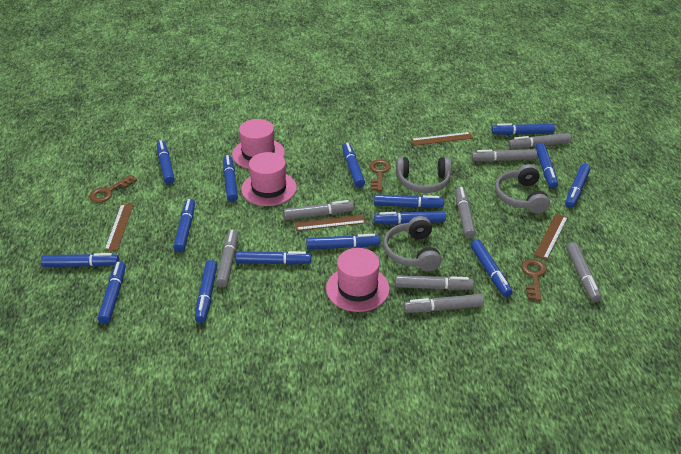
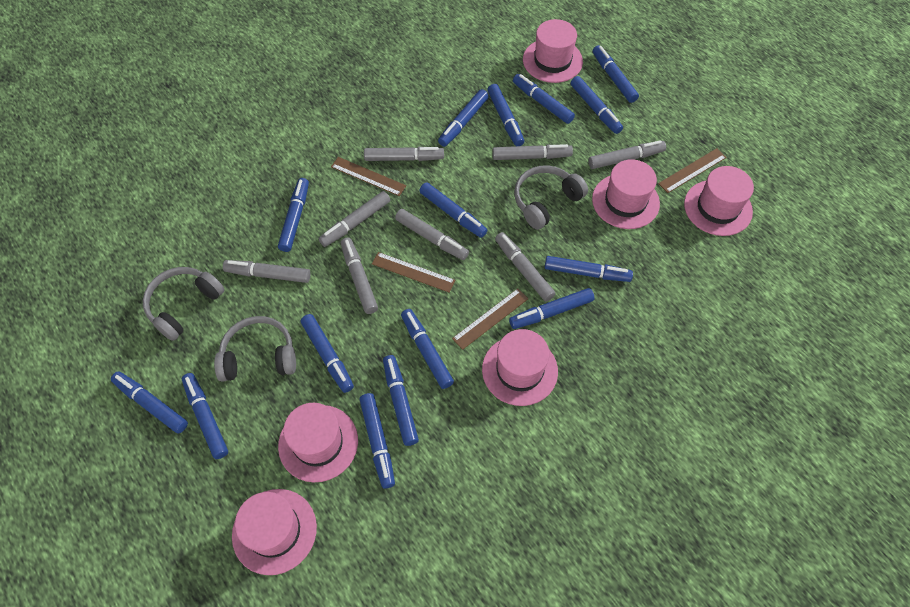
brown key: [89,175,137,203] [369,159,391,191] [521,259,547,301] = 3 -> none = 0
pink hat: [232,119,285,169] [241,152,297,206] [326,248,390,312] = 3 -> [232,489,317,575] [278,403,358,482] [482,329,558,406] [523,19,583,83] [592,159,660,229] [684,166,754,236] = 6

